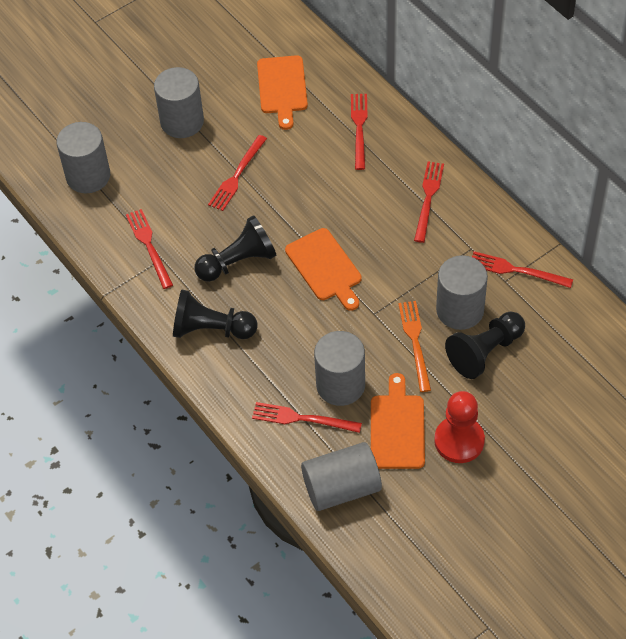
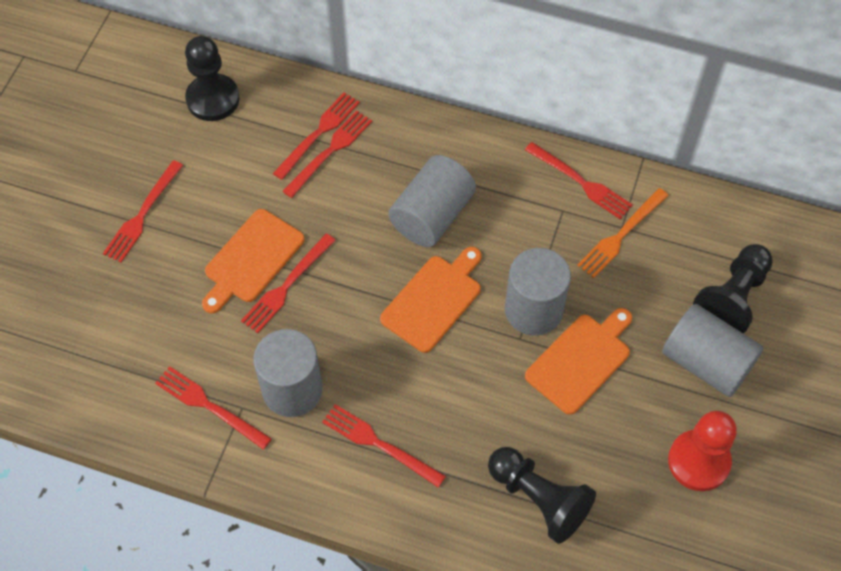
grey cylinder: [56,122,110,193] [154,67,204,138] [301,442,382,511] [314,331,365,406] [436,255,488,330] = 5 -> [253,329,323,417] [389,155,476,247] [505,248,571,336] [662,304,764,397] = 4
red fork: [126,209,173,289] [208,135,267,211] [252,402,362,433] [351,94,368,170] [414,162,444,243] [472,251,573,288] = 6 -> [103,160,183,262] [155,366,272,450] [241,233,336,333] [273,93,360,180] [282,111,372,198] [322,404,446,488] [525,142,633,219] = 7

